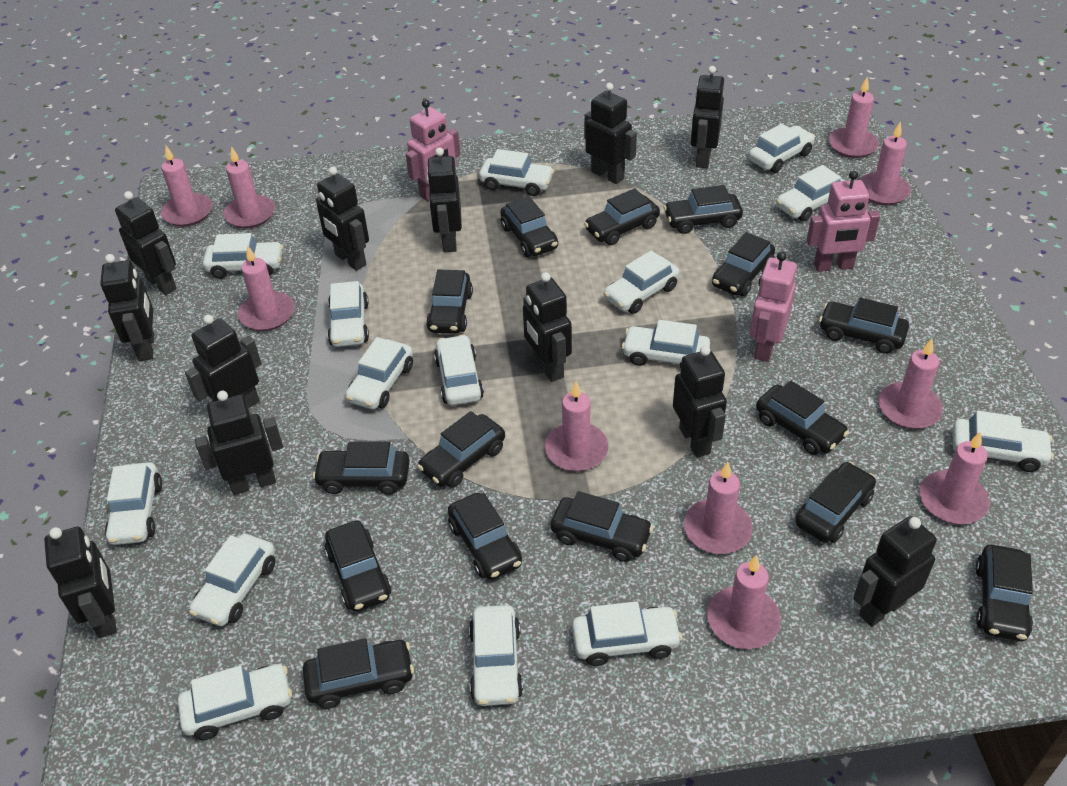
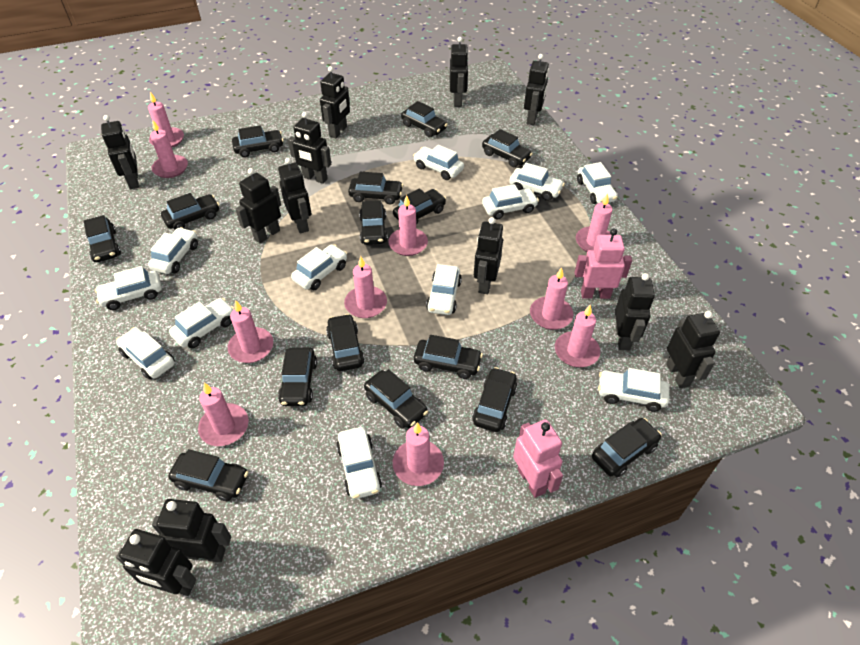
pink robot: [406,99,460,201] [750,251,797,362] [807,171,880,272] = 3 -> [513,419,563,498] [575,229,632,299] = 2
white car: [105,462,162,545] [178,664,292,740] [189,534,275,626] [203,233,283,279] [327,281,369,347] [346,337,413,409] [434,334,484,405] [469,605,523,706] [479,149,554,196] [572,601,682,666] [603,250,680,314] [622,320,710,368] [748,124,815,173] [776,165,844,222] [953,410,1054,472] = 15 -> [95,266,162,310] [116,327,175,380] [148,227,198,274] [169,298,235,348] [291,244,347,290] [336,427,382,499] [413,145,464,180] [426,264,462,315] [482,184,539,219] [509,163,565,201] [577,162,618,204] [598,368,669,412] = 12

